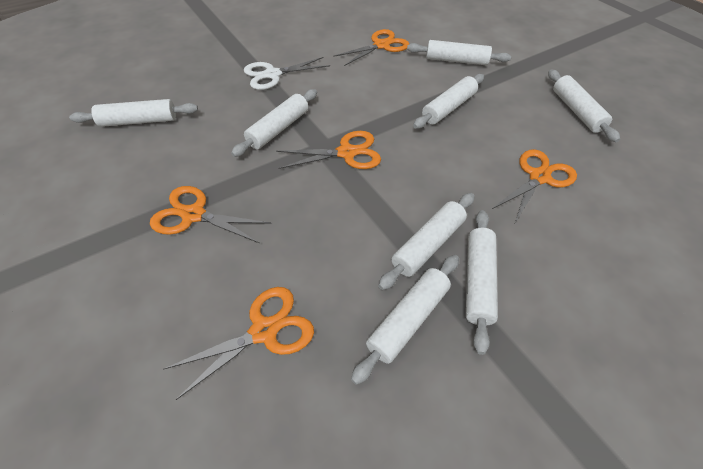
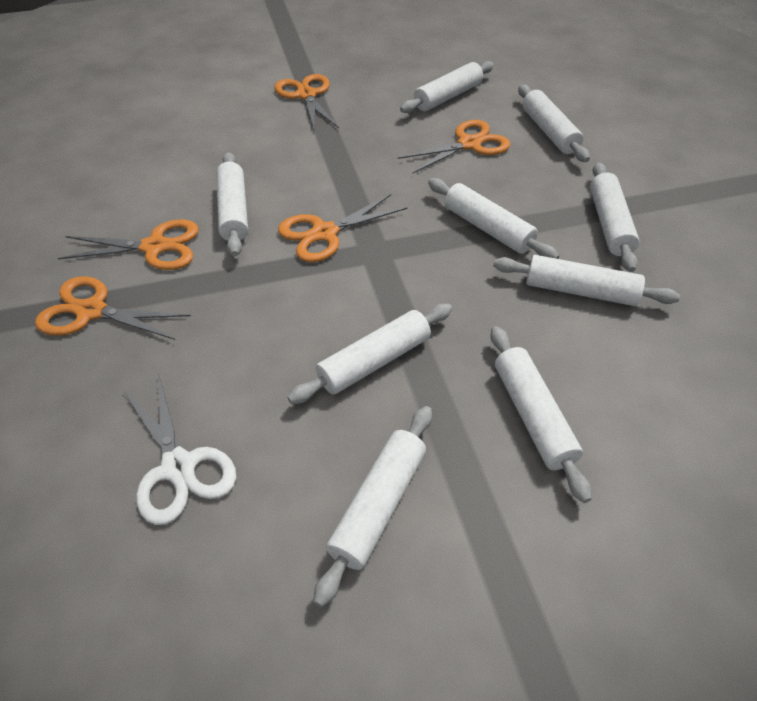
white rolling pin: [69,99,198,127] [231,89,317,157] [351,255,459,385] [378,193,475,290] [407,40,511,65] [413,74,484,129] [466,210,498,355] [548,70,620,142] = 8 -> [216,152,248,256] [287,304,452,404] [313,406,432,607] [400,61,494,113] [428,178,559,259] [491,326,592,503] [493,255,680,306] [518,85,590,162] [590,162,639,272] = 9

